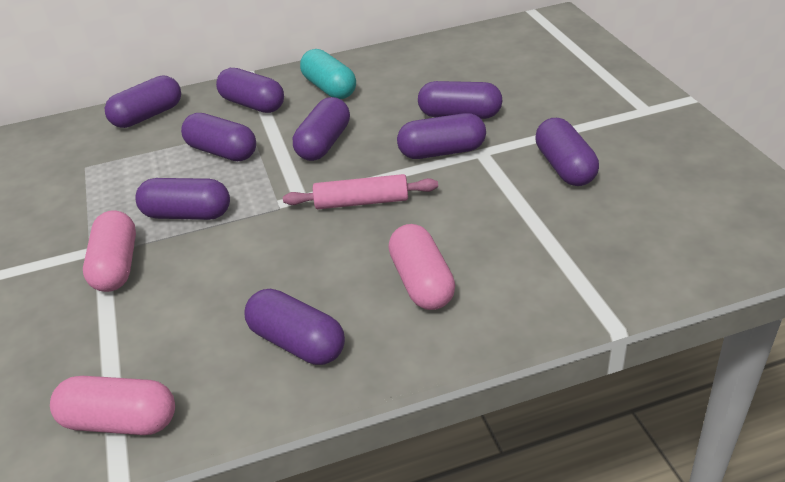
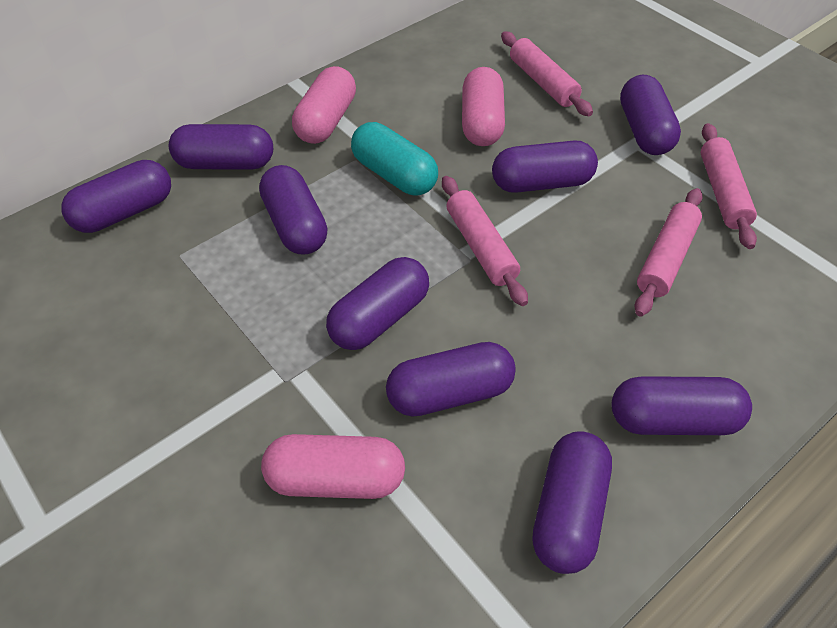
pink rolling pin: [283,174,438,209] = 1 -> [442,176,528,306] [501,32,593,116] [634,188,703,317] [701,123,757,249] = 4

